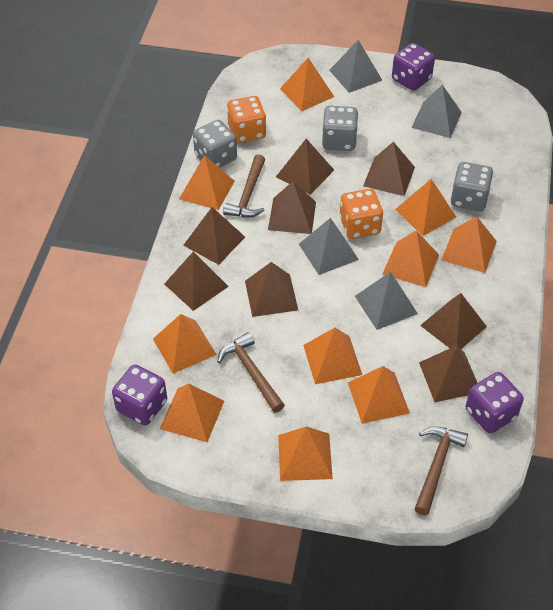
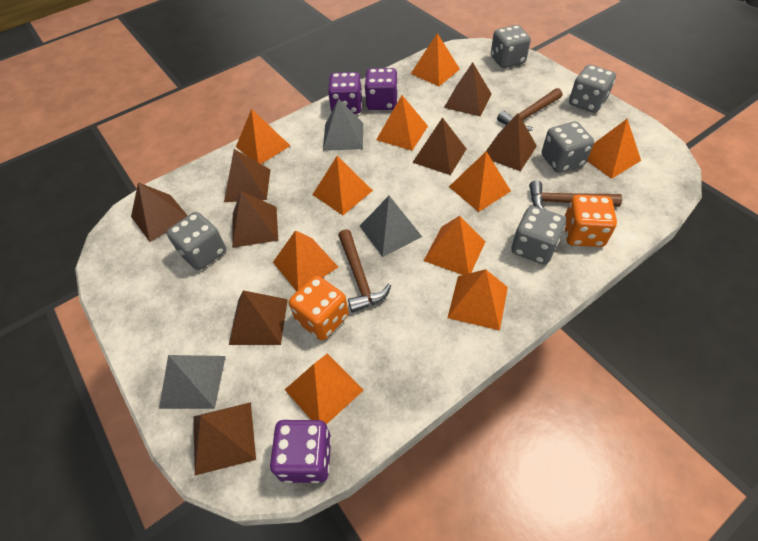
grey dice: [193,120,237,168] [322,106,358,151] [451,162,493,211] = 3 -> [167,212,226,270] [491,25,531,68] [511,206,566,265] [542,121,594,173] [569,65,616,113] = 5
grey pyramid: [299,218,359,275] [329,40,382,93] [355,271,418,330] [411,85,462,138] = 4 -> [159,355,226,409] [323,98,363,151] [360,196,422,257] = 3

